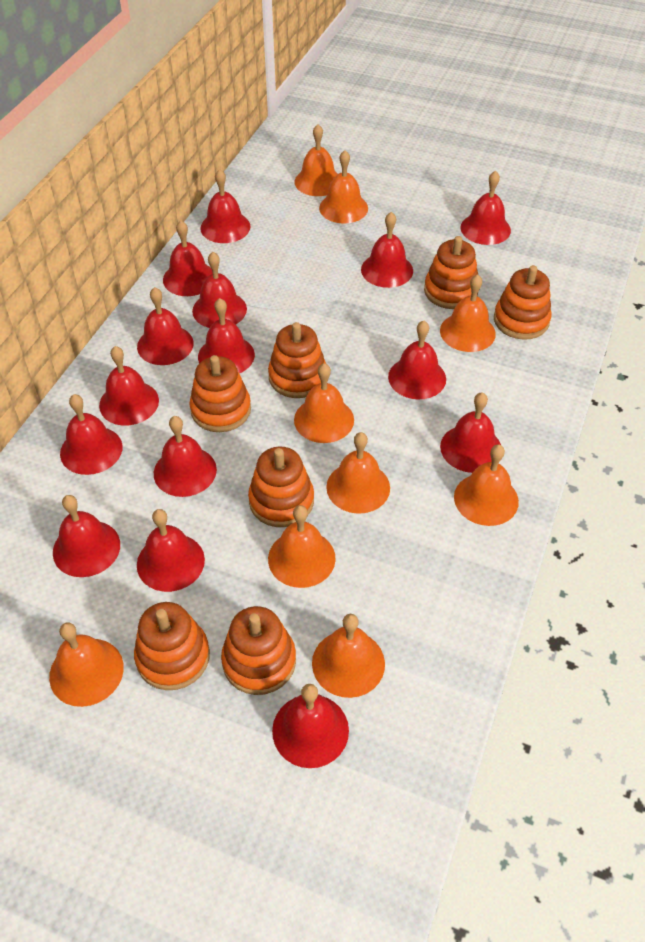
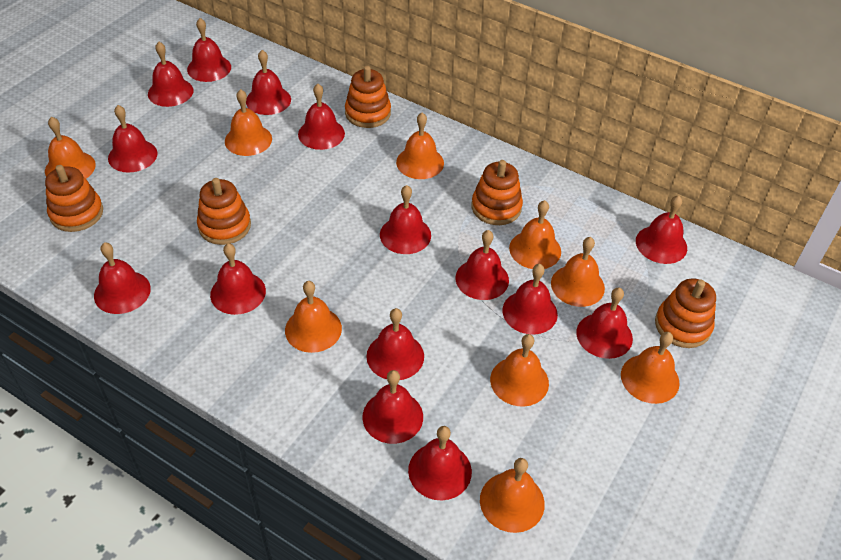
orange stacking toy: [134,602,210,690] [189,355,251,432] [221,606,296,695] [248,447,314,527] [268,322,326,398] [424,236,478,309] [494,265,552,340] = 7 -> [45,165,103,232] [197,178,251,245] [345,66,391,128] [471,160,523,225] [655,279,716,348] = 5

